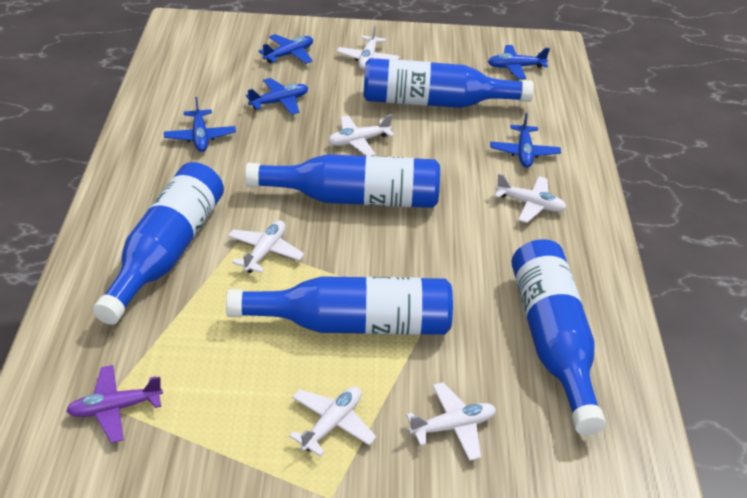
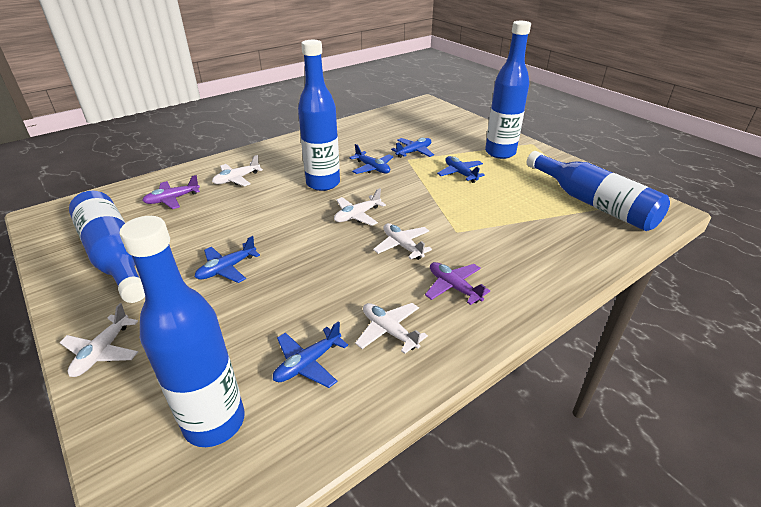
purple plane: [66,365,163,443] = 1 -> [142,175,200,209] [425,262,490,305] = 2
white plane: [228,220,304,273] [289,386,376,457] [328,114,394,156] [337,25,400,70] [406,382,496,461] [495,174,567,223] = 6 -> [60,303,138,377] [212,155,263,187] [334,188,386,226] [355,303,428,354] [373,223,432,260] = 5

